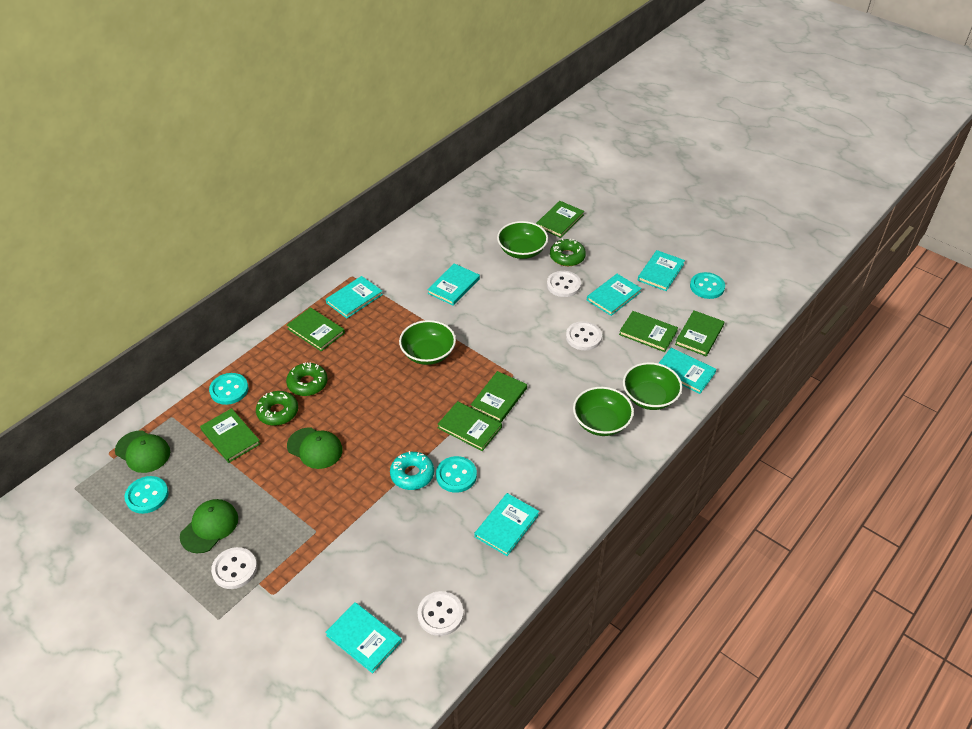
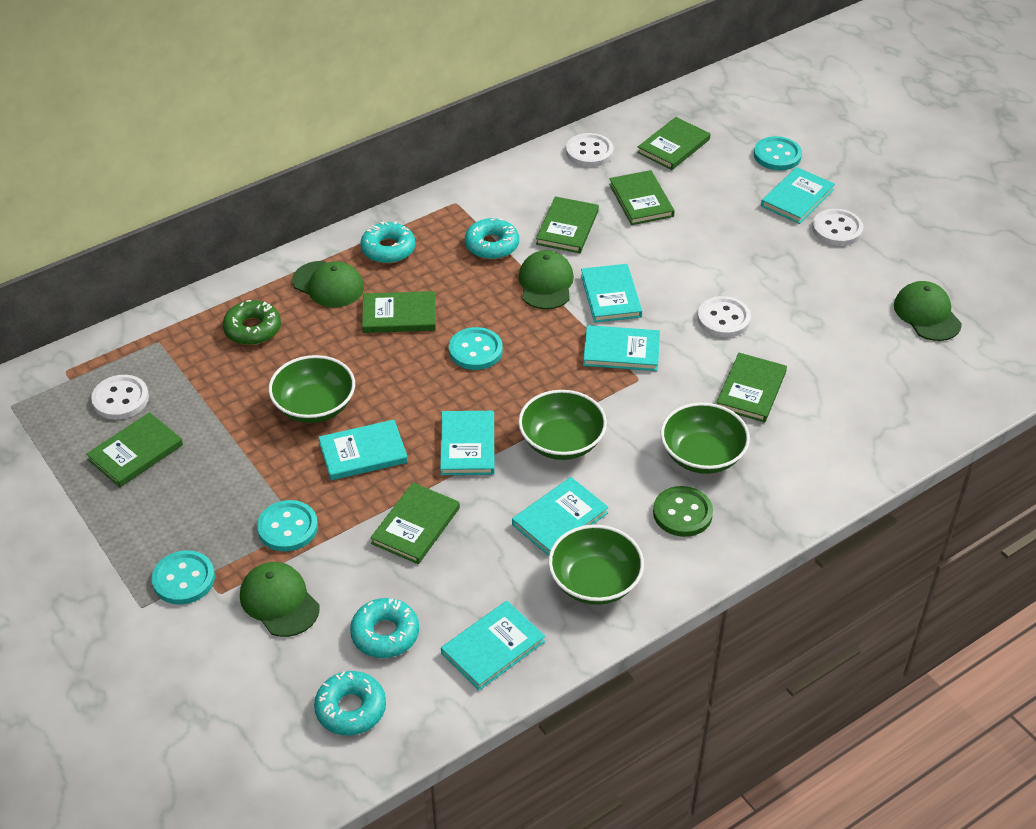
green button: none = 0 -> [653,486,713,537] = 1
green cap: [115,430,170,473] [180,499,238,553] [287,427,343,469] = 3 -> [240,562,320,637] [292,261,364,308] [519,250,574,309] [894,281,962,341] = 4
green donut: [256,391,298,426] [286,362,328,396] [550,239,586,266] = 3 -> [223,300,281,345] = 1
turquoise donut: [390,451,434,490] = 1 -> [314,671,386,735] [350,598,419,658] [360,221,415,264] [465,218,519,259] = 4

